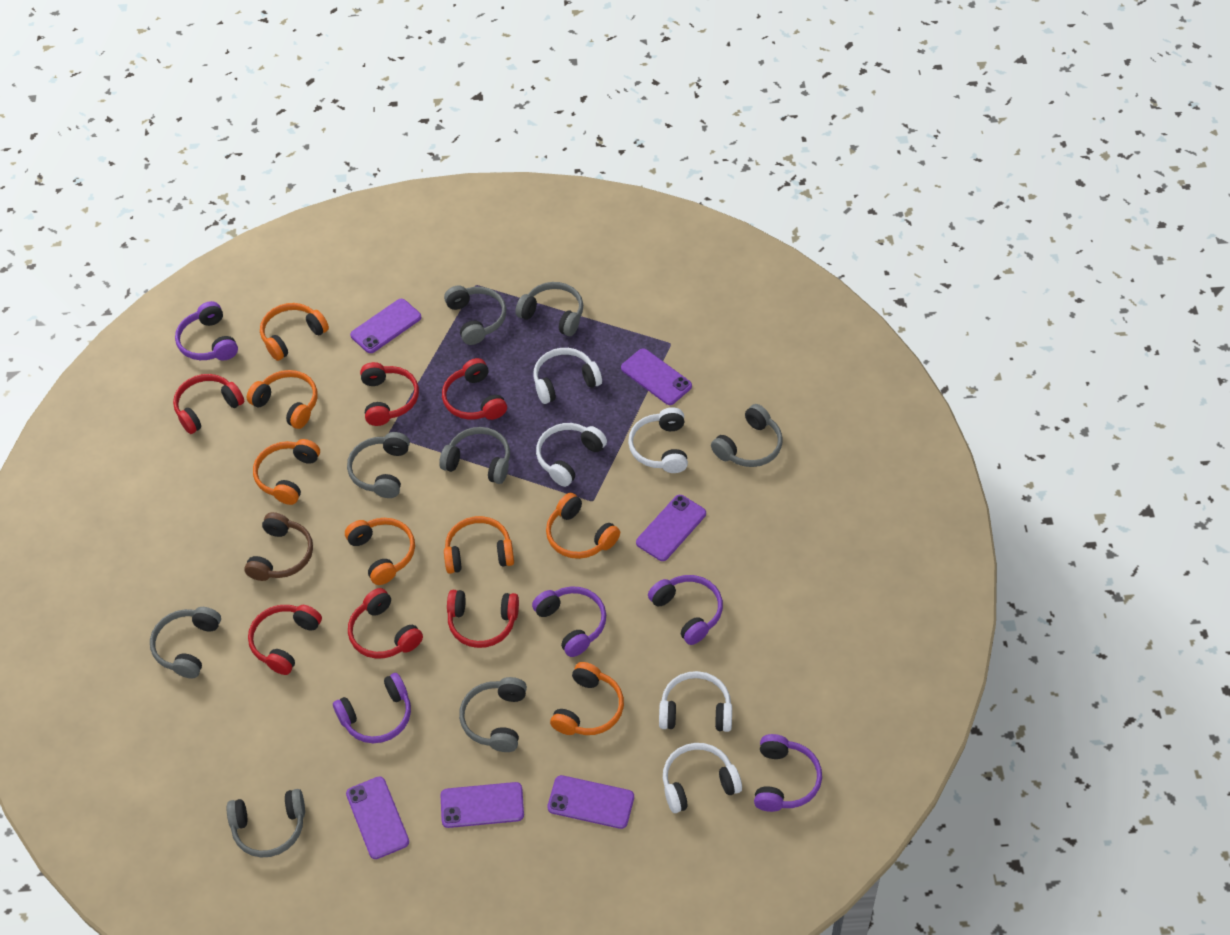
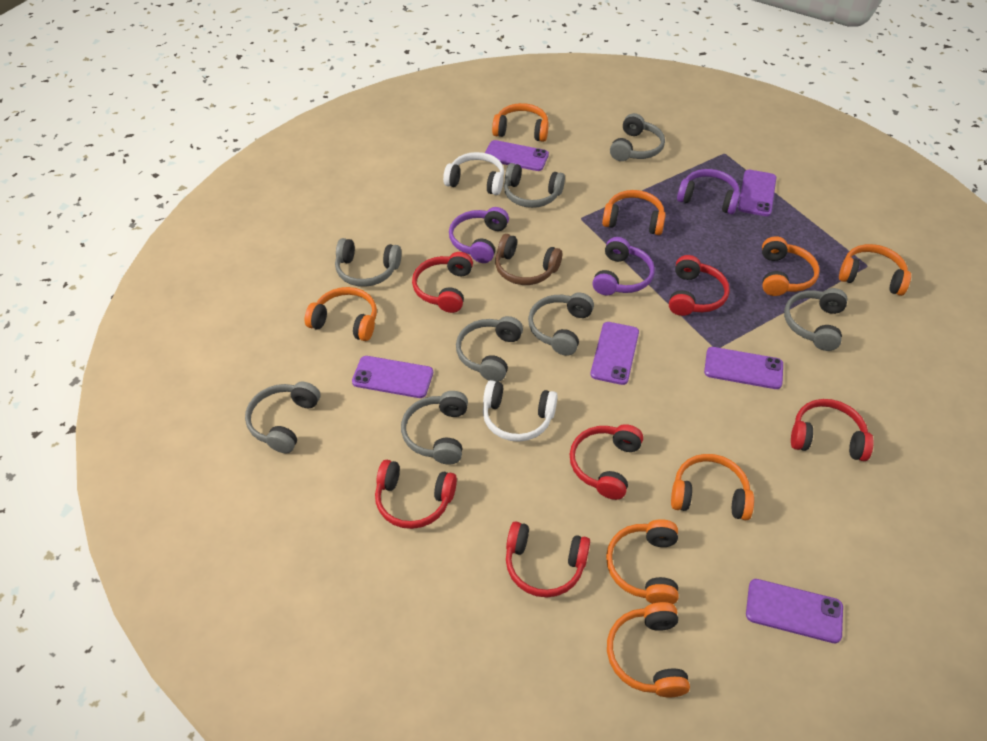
orange headphones: [247,370,317,429] [253,439,320,505] [260,303,329,361] [345,518,415,585] [444,516,514,574] [546,493,620,559] [550,662,624,735] = 7 -> [305,287,377,341] [492,103,549,142] [602,190,666,235] [606,519,679,604] [607,602,690,697] [671,454,754,520] [762,236,820,296] [839,244,911,296] = 8
purple headphones: [175,301,238,360] [333,673,411,743] [532,586,606,657] [648,575,723,645] [754,734,822,812] = 5 -> [449,207,509,263] [592,237,655,295] [677,169,740,214] = 3
white headphones: [533,348,602,404] [536,423,607,487] [628,407,688,473] [659,671,732,732] [663,743,742,813] = 5 -> [443,152,504,195] [483,380,558,442] = 2

